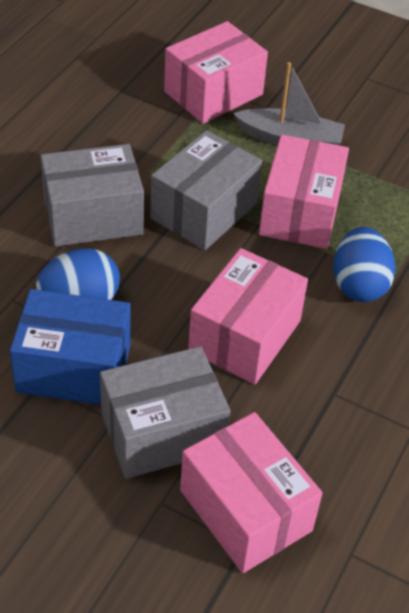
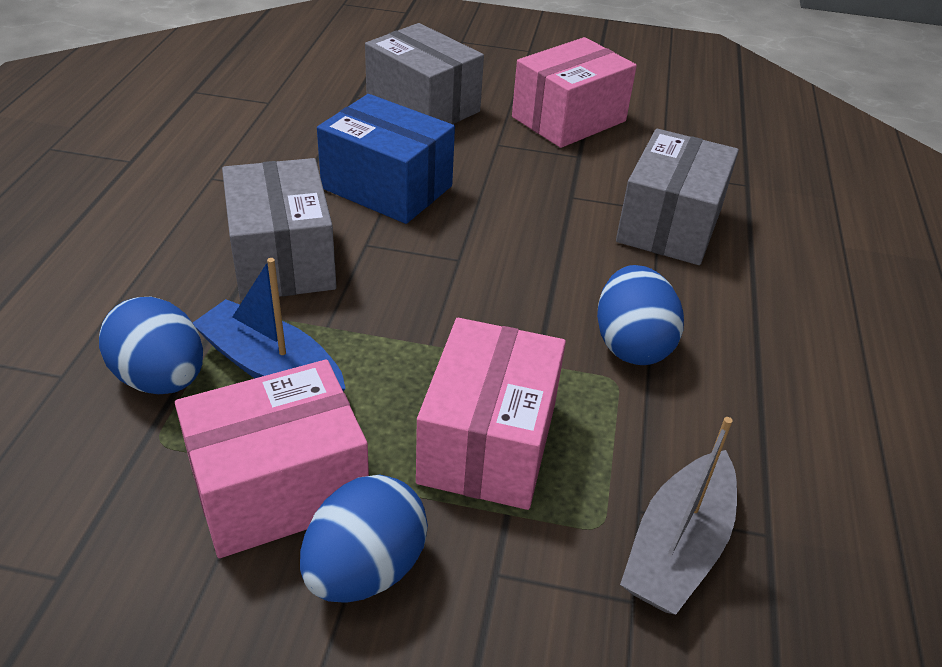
blue boat: none = 0 -> [193,258,346,391] = 1
blue egg: [36,248,120,300] [333,227,396,302] = 2 -> [99,297,203,394] [300,475,428,603] [597,265,684,365] = 3
pink box: [164,21,268,124] [180,412,323,573] [188,248,308,385] [259,135,349,249] = 4 -> [175,359,369,558] [416,318,566,510] [512,37,637,148] = 3

